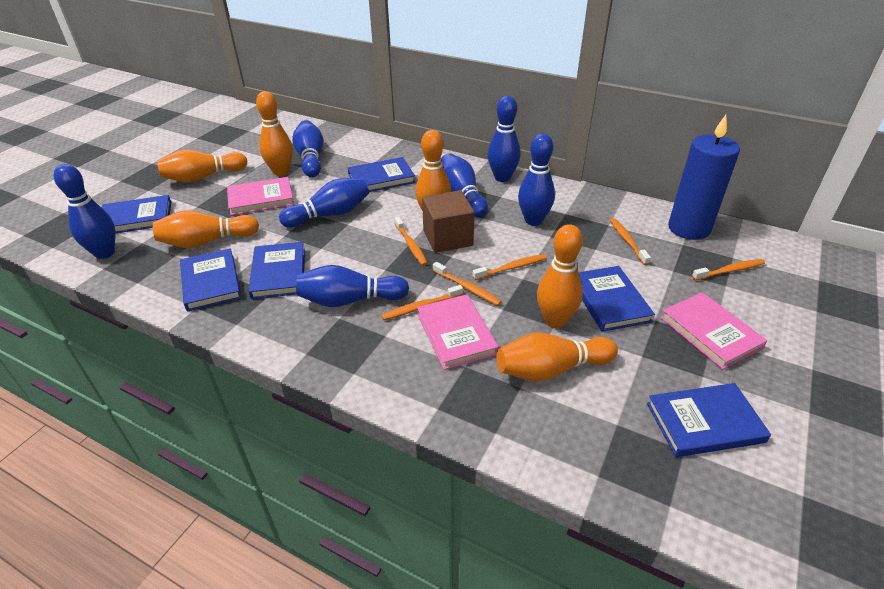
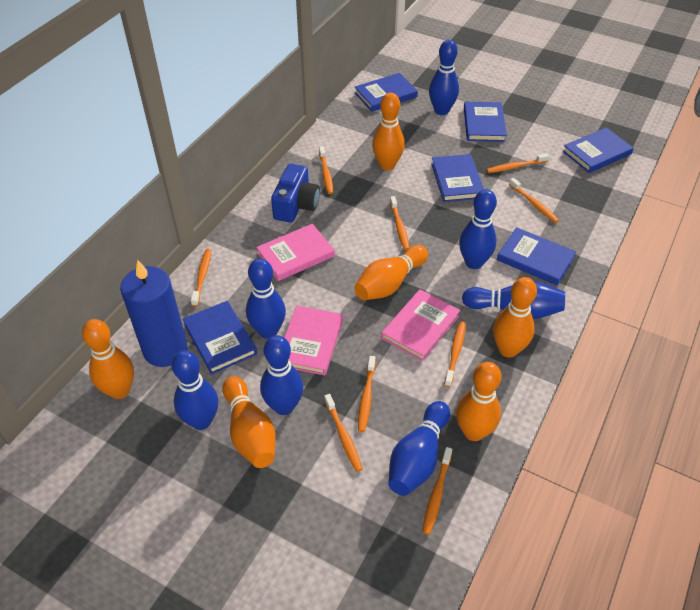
blue camera: none = 0 -> [271,164,320,223] = 1
brown cube: [422,190,475,253] = 1 -> none = 0
orange toothbrush: [381,285,463,320] [394,217,428,266] [433,262,502,306] [473,254,546,280] [610,218,651,265] [692,259,765,280] = 6 -> [191,249,211,306] [319,146,333,194] [324,394,363,472] [358,356,376,432] [390,196,409,250] [422,447,452,535] [444,321,466,387] [487,154,549,173] [509,178,559,223] = 9

